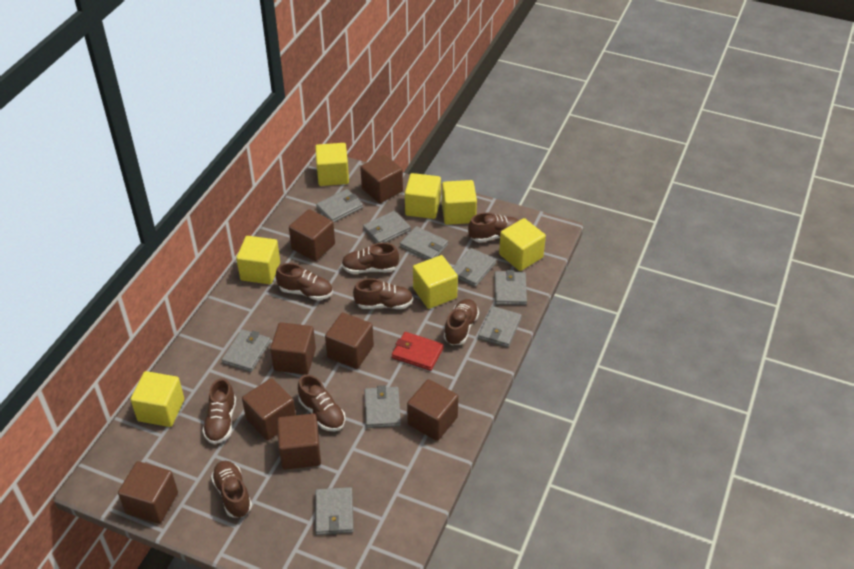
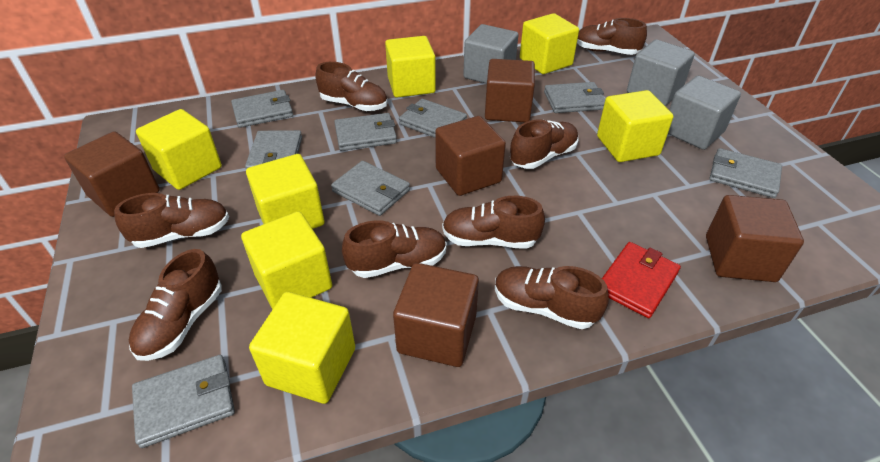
brown cube: [118,461,178,524] [242,378,296,441] [270,322,316,375] [277,413,321,470] [289,209,335,261] [325,313,374,369] [360,154,403,203] [407,379,459,441] = 8 -> [64,131,160,217] [393,263,479,367] [435,116,506,196] [485,59,535,122] [706,195,804,282] = 5
grey cube: none = 0 -> [463,24,518,84] [627,40,695,106] [668,76,741,150] = 3
grey wallet: [222,329,271,372] [315,487,354,535] [316,189,363,223] [363,211,411,243] [364,385,401,428] [400,226,448,260] [453,248,496,287] [478,306,522,347] [494,270,527,305] = 9 -> [132,355,235,448] [231,90,293,128] [245,130,302,169] [331,161,410,216] [334,113,397,151] [399,99,467,138] [544,82,605,113] [709,148,782,198] = 8

